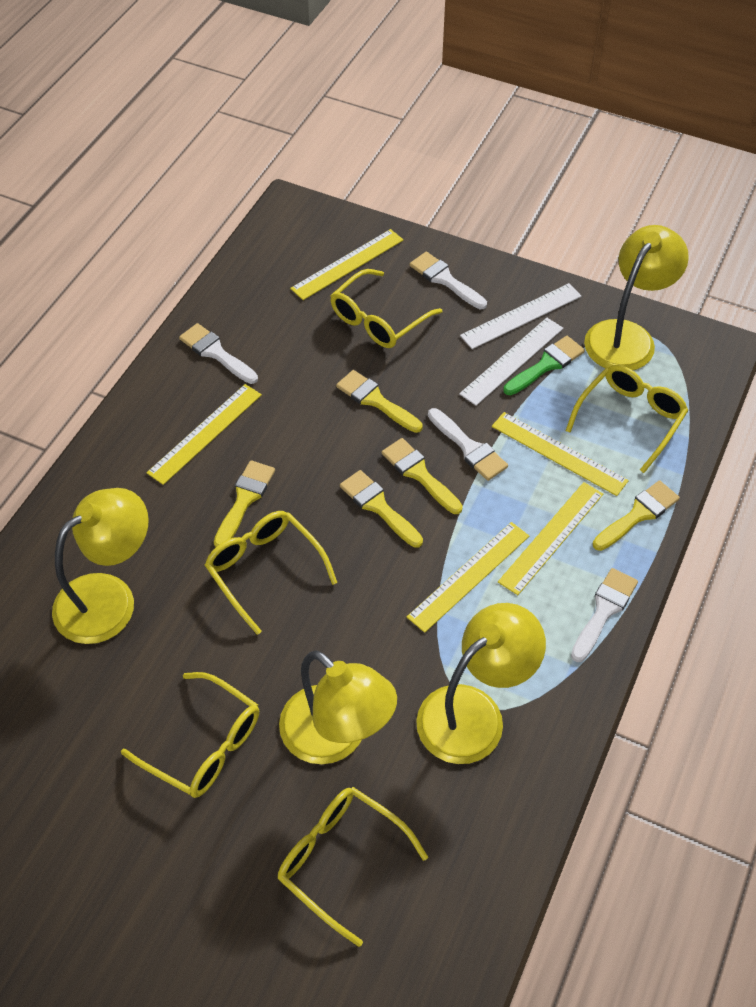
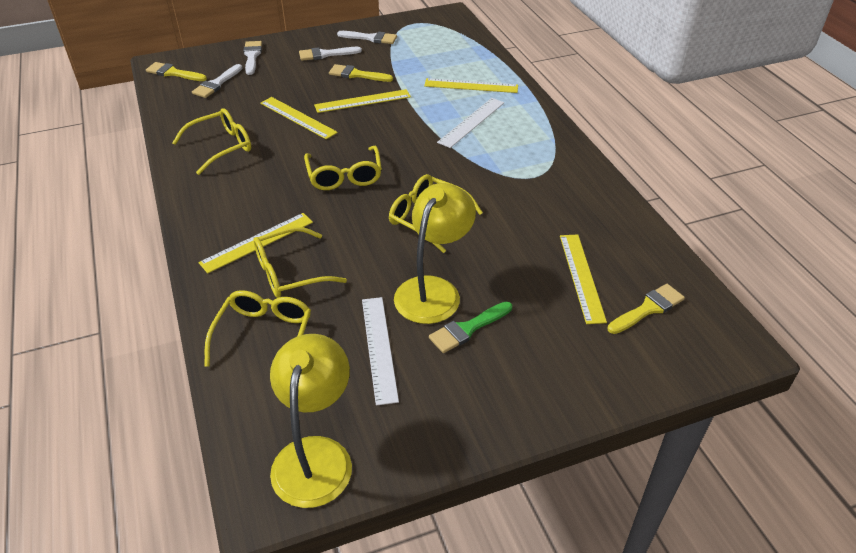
yellow brush: [214,460,275,547] [336,370,422,433] [340,470,423,548] [382,438,463,514] [593,480,680,551] = 5 -> [146,62,207,81] [329,64,393,82] [608,284,685,334] = 3
yellow lamp: [52,488,149,644] [279,651,397,764] [416,603,546,764] [584,225,689,370] = 4 -> [270,334,352,508] [394,183,476,324] = 2

